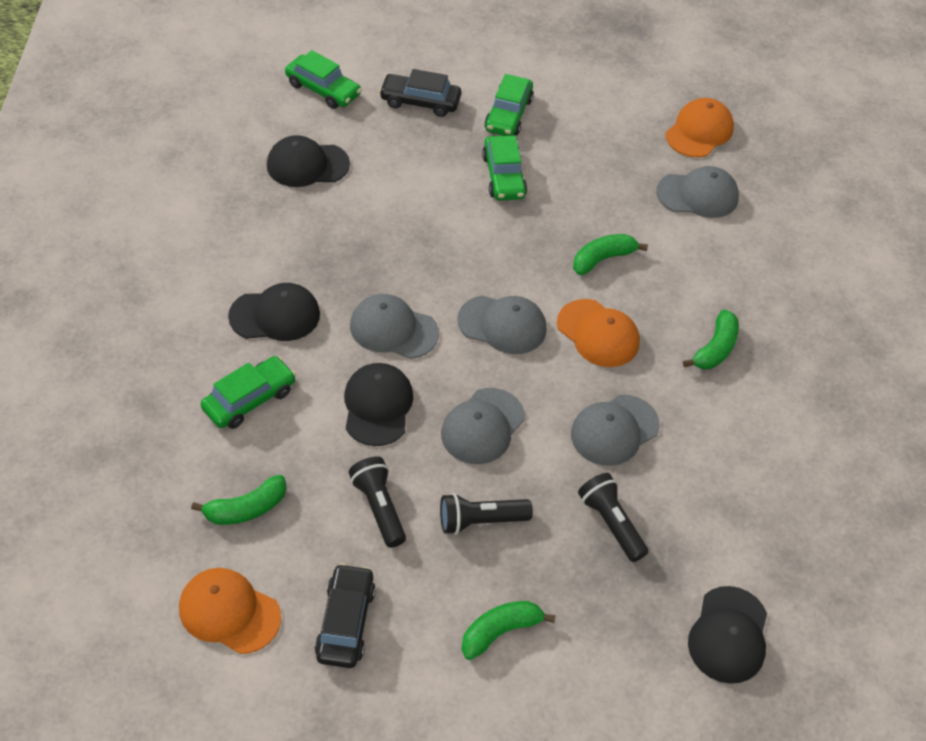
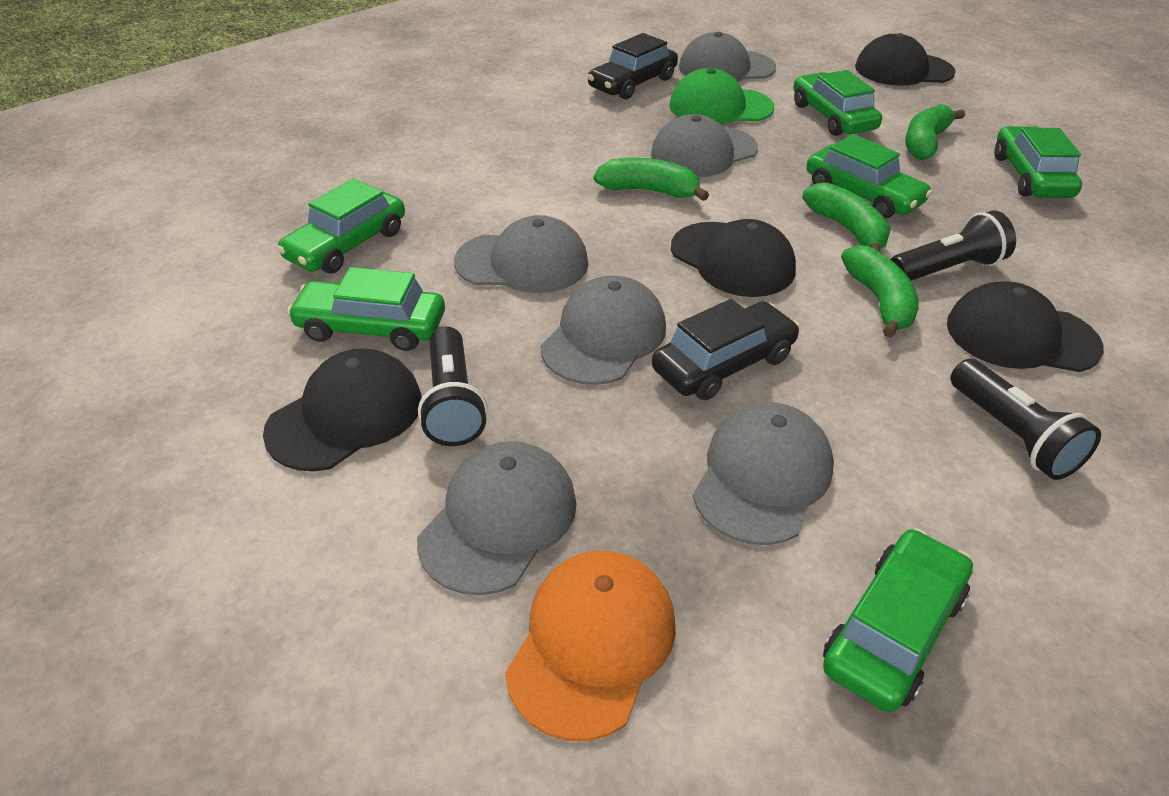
green cap: none = 0 -> [669,68,774,124] = 1
green car: [200,356,296,429] [285,50,362,109] [482,135,527,201] [484,74,534,136] = 4 -> [277,179,405,274] [287,267,445,351] [793,70,882,136] [806,134,933,219] [823,528,973,712] [994,126,1082,198] = 6
grey cap: [350,294,439,359] [441,388,525,464] [457,295,547,354] [571,395,660,466] [656,166,739,218] = 5 -> [417,441,577,595] [454,215,588,293] [540,275,666,385] [651,114,758,177] [679,32,776,82] [693,402,834,545] = 6
orange cap: [179,568,281,654] [557,299,640,367] [665,98,734,157] = 3 -> [505,551,676,741] = 1

